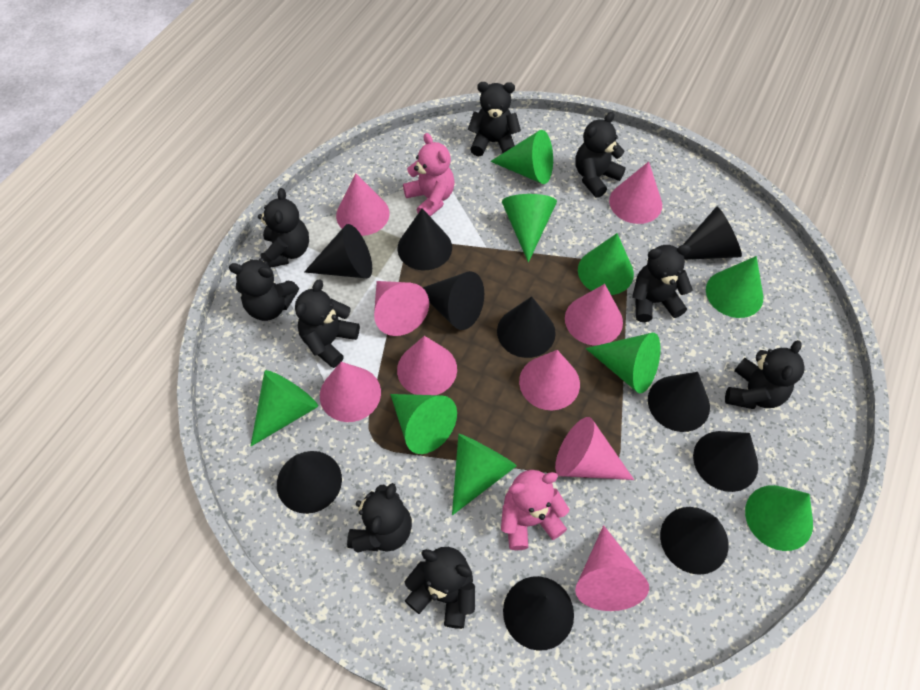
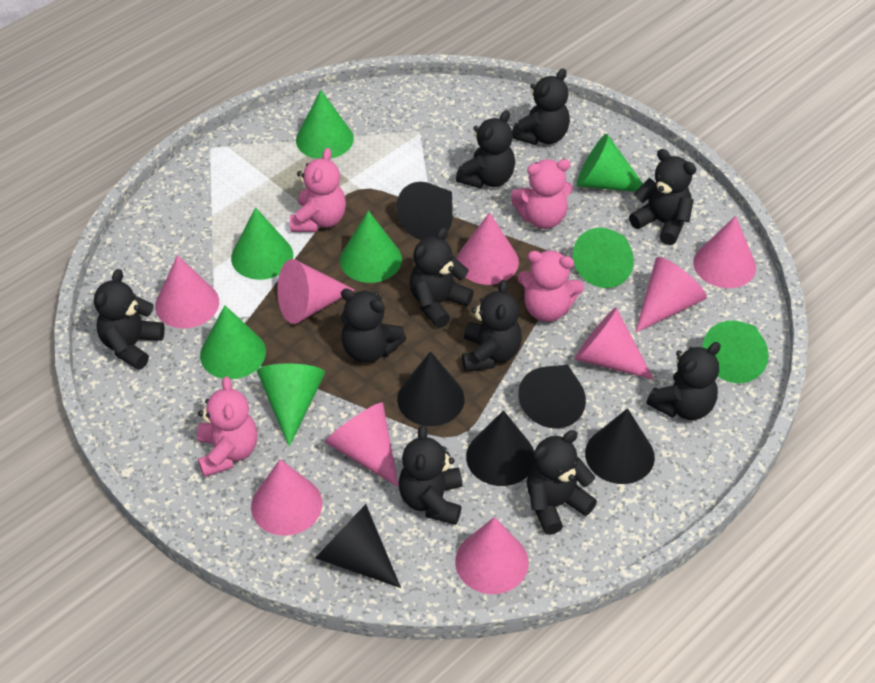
black cone: [277,451,342,514] [304,224,372,278] [398,208,452,270] [423,271,484,330] [497,296,556,358] [503,576,574,651] [648,372,710,432] [660,507,729,575] [683,206,742,260] [693,431,758,492] = 10 -> [315,504,401,588] [396,182,453,240] [397,351,464,426] [466,410,535,486] [518,365,586,428] [585,408,655,484] = 6
black teddy bear: [229,258,299,321] [258,188,309,268] [295,280,360,368] [347,483,412,553] [404,547,475,629] [468,82,521,156] [575,112,626,198] [632,244,693,322] [725,340,805,409] = 9 -> [94,269,165,370] [340,288,406,363] [399,425,462,525] [410,228,474,328] [456,110,515,188] [462,280,522,372] [512,68,570,145] [527,430,597,535] [629,149,696,245] [647,342,721,420] = 10
green cone: [251,370,318,446] [390,394,457,454] [452,434,517,515] [490,130,553,184] [502,194,557,262] [578,233,634,295] [585,333,661,393] [706,256,763,318] [745,485,813,551] = 9 -> [200,305,266,379] [231,207,293,280] [257,364,325,447] [296,90,354,159] [340,210,402,283] [573,228,634,288] [576,134,643,192] [702,321,769,383] = 8
pink teddy bear: [403,133,455,216] [501,470,570,550] = 2 -> [197,376,257,477] [290,148,346,232] [511,159,573,229] [518,251,584,322] = 4

